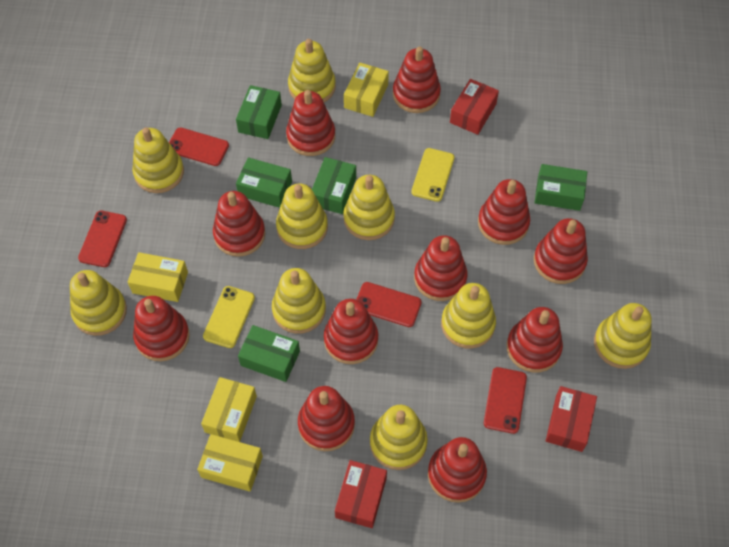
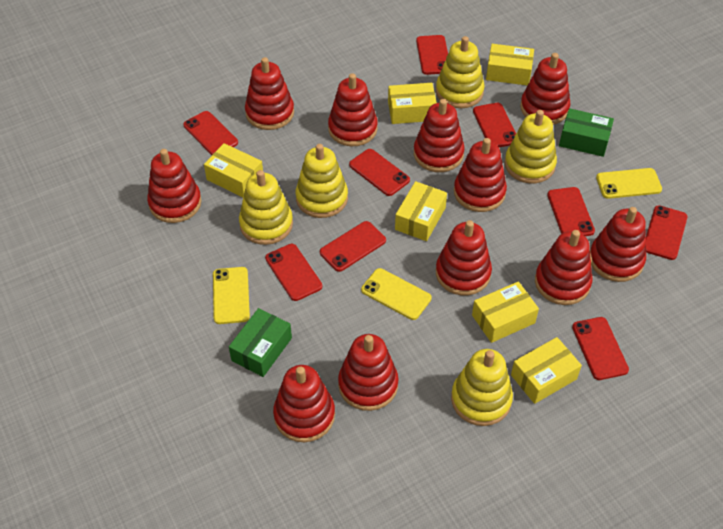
green box: [236,85,282,139] [236,157,292,208] [238,325,300,382] [312,157,356,214] [535,164,587,211] = 5 -> [229,308,292,377] [559,108,614,157] = 2
red box: [335,460,387,528] [450,79,499,135] [546,386,597,452] = 3 -> none = 0
red phone: [78,211,127,267] [169,127,229,166] [356,282,422,327] [484,367,527,434] = 4 -> [183,111,238,155] [265,244,322,301] [320,221,386,272] [349,149,410,196] [416,35,448,75] [473,103,516,147] [547,187,595,236] [572,317,629,380] [646,205,688,260] = 9
yellow box: [128,252,188,302] [197,434,263,492] [201,377,257,442] [344,62,389,117] = 4 -> [204,143,263,197] [388,83,437,124] [395,181,447,241] [472,281,539,343] [486,44,534,86] [511,337,582,404] = 6
yellow phone: [203,286,255,348] [411,148,455,202] = 2 -> [213,267,250,324] [361,268,432,320] [596,168,662,199] = 3
yellow stacking toy: [70,270,127,336] [132,127,184,193] [272,268,326,334] [276,184,328,249] [288,39,336,102] [344,175,395,240] [370,405,428,470] [441,283,496,349] [594,303,652,369] = 9 -> [239,170,293,245] [296,144,348,218] [436,36,485,108] [451,349,513,426] [505,110,557,183] = 5

